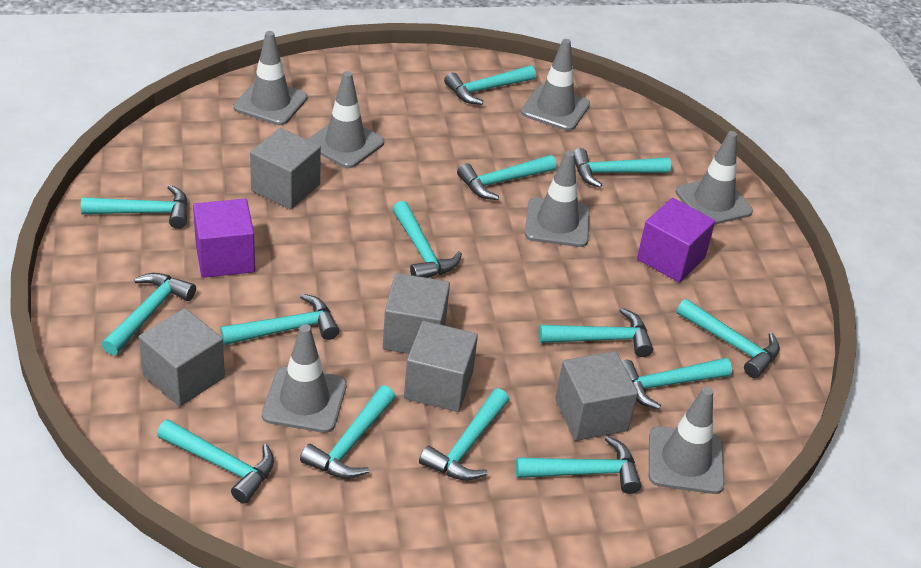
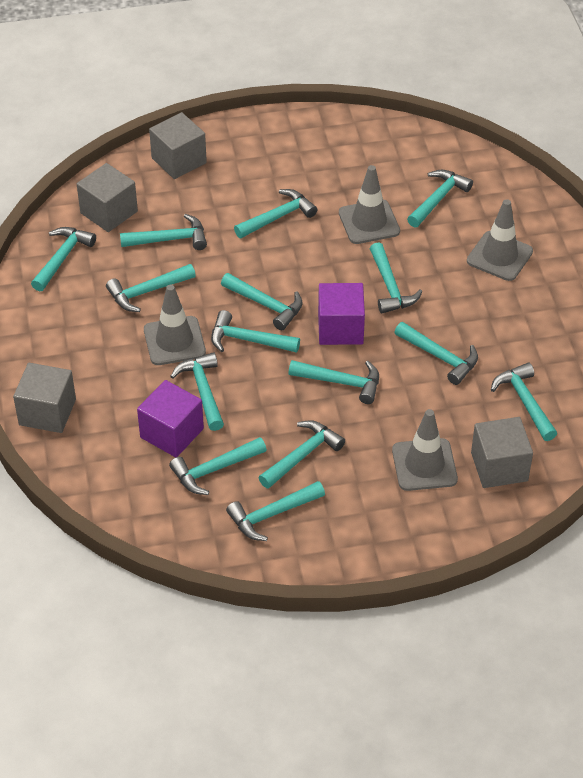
grey cube: [139,308,225,407] [250,128,321,210] [383,273,450,354] [404,321,478,412] [555,351,638,441] = 5 -> [13,363,76,433] [77,163,138,232] [149,112,207,179] [471,417,533,488] = 4
grey traffic cone: [234,31,307,125] [262,324,347,433] [307,71,384,168] [521,39,590,131] [525,151,590,247] [649,387,725,494] [676,131,753,225] = 7 -> [144,285,206,365] [339,165,400,244] [392,409,458,491] [467,199,533,281] = 4
turquoise hammer: [81,185,188,229] [102,273,196,356] [157,419,274,503] [220,294,339,345] [300,385,395,479] [393,201,462,278] [419,388,509,481] [444,65,536,105] [457,155,556,200] [515,436,641,494] [539,308,653,357] [573,148,671,188] [622,358,732,410] [677,299,780,378] = 14 -> [31,227,96,291] [106,264,196,312] [120,214,207,250] [169,437,267,495] [170,352,224,431] [211,310,300,353] [221,273,303,330] [226,481,325,541] [234,189,317,238] [259,420,345,489] [289,360,379,404] [370,242,423,314] [394,322,478,385] [407,170,473,228] [491,362,557,441] = 15

